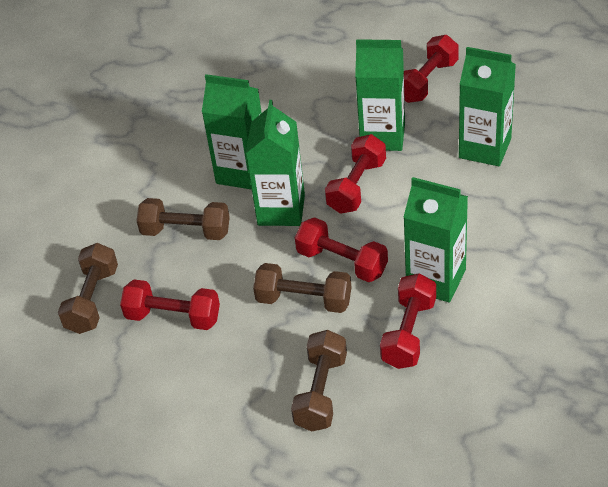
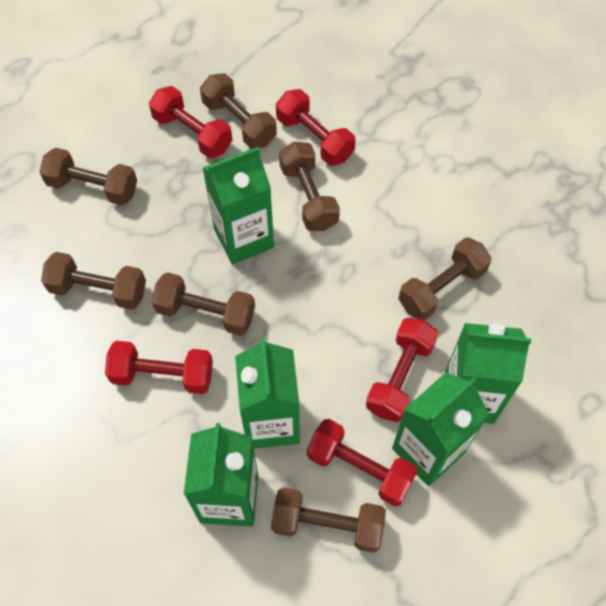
brown dumbbell: [58,243,118,334] [137,198,230,240] [253,263,351,313] [291,330,347,432] = 4 -> [40,148,137,205] [41,252,146,310] [152,272,255,336] [200,73,277,149] [271,487,386,553] [279,142,340,231] [398,237,492,320] = 7

